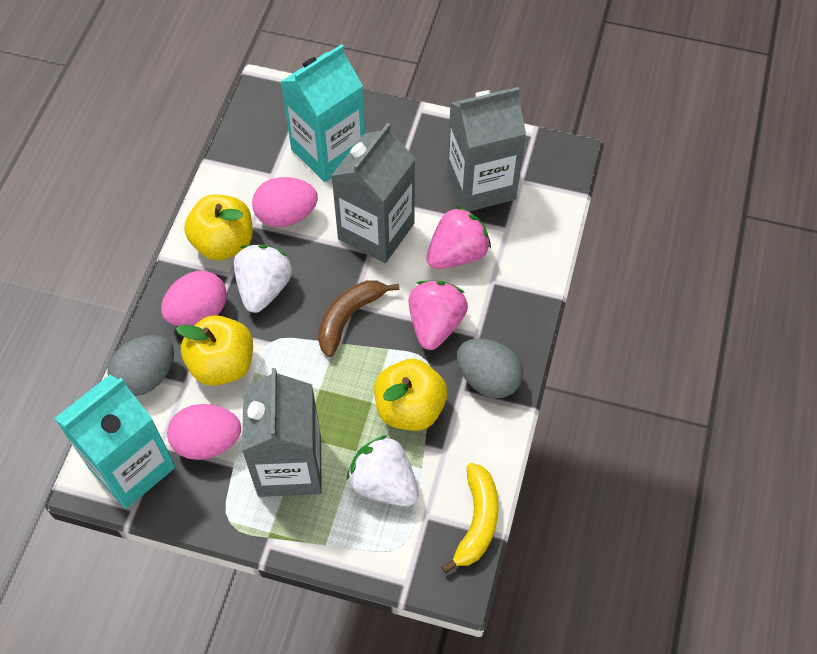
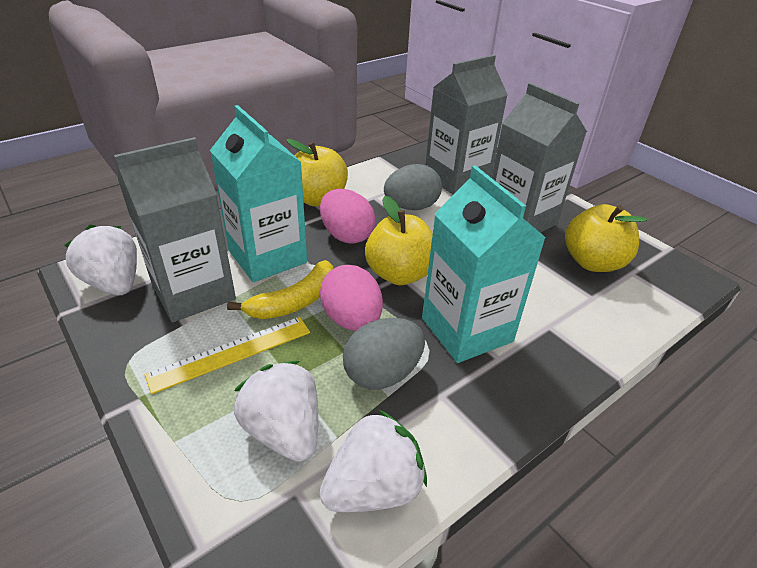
brown banana: [318,280,399,357] = 1 -> none = 0
pink egg: [161,271,227,326] [167,404,241,460] [252,177,318,227] = 3 -> [320,189,376,244] [320,265,383,331] = 2
pink strawberry: [409,281,468,350] [426,206,491,269] = 2 -> none = 0
white strawberry: [234,245,292,313] [347,435,419,506] = 2 -> [64,225,137,295] [234,361,318,462] [319,410,427,512] = 3
yellow ruler: none = 0 -> [144,317,310,394] = 1

